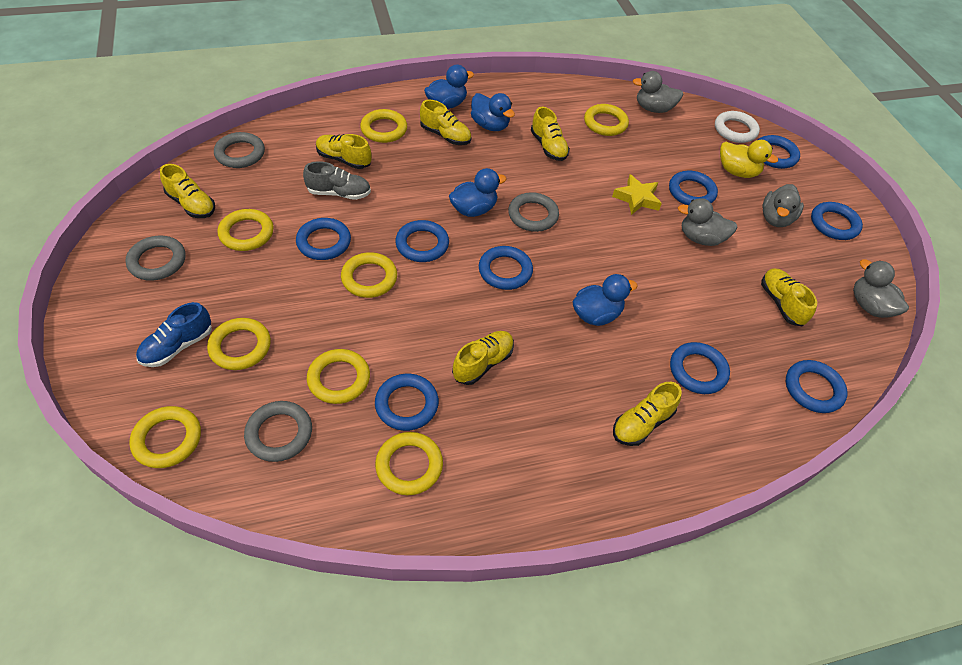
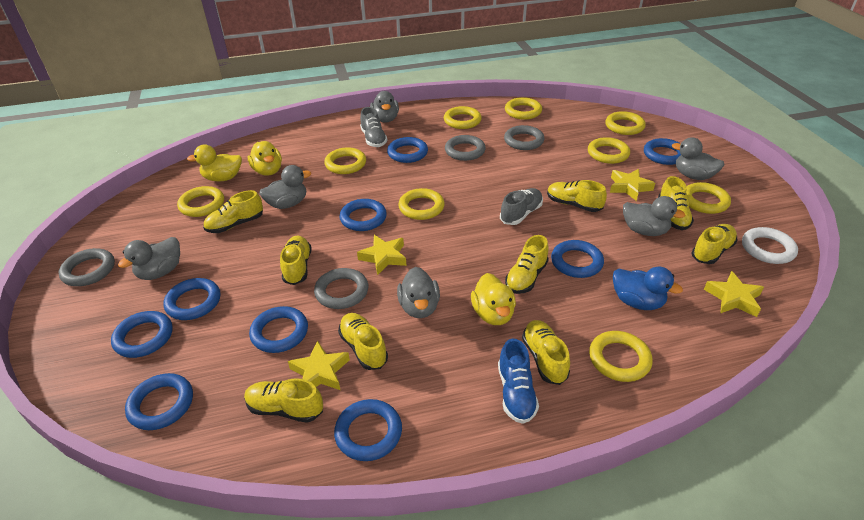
blue duck: [424,65,474,109] [449,168,507,217] [471,93,515,131] [573,274,638,326] = 4 -> [613,267,683,310] = 1
grey duck: [633,71,683,113] [678,198,738,246] [762,184,804,227] [853,259,909,318] = 4 -> [118,237,180,280] [259,165,311,209] [370,91,399,123] [397,267,440,318] [623,196,685,236] [672,137,725,180] = 6
grey shoe: [303,161,371,200] = 1 -> [360,107,388,147] [500,188,543,225] = 2
yellow duck: [720,140,778,178] = 1 -> [187,144,242,182] [248,141,282,176] [471,273,516,325] = 3
yellow ring: [129,406,201,468] [207,318,271,370] [218,209,274,251] [307,349,370,404] [341,252,397,298] [360,109,407,143] [375,432,443,495] [584,104,629,136] = 8 -> [177,186,224,217] [324,148,366,174] [398,188,445,220] [444,106,482,129] [505,97,542,120] [588,137,630,164] [589,331,653,382] [605,111,646,135] [686,182,731,214] = 9
yellow shoe: [160,164,215,218] [316,134,371,169] [420,100,471,145] [452,331,514,385] [531,107,570,161] [613,382,682,446] [761,269,817,326] = 7 -> [203,190,263,233] [244,378,323,423] [280,236,312,285] [338,313,388,370] [505,235,549,294] [522,320,570,385] [547,180,607,212] [658,176,694,230] [692,224,738,264] = 9
yellow star: [612,174,662,215] = 1 -> [288,340,350,390] [357,235,407,275] [610,169,655,201] [704,271,764,317] = 4

